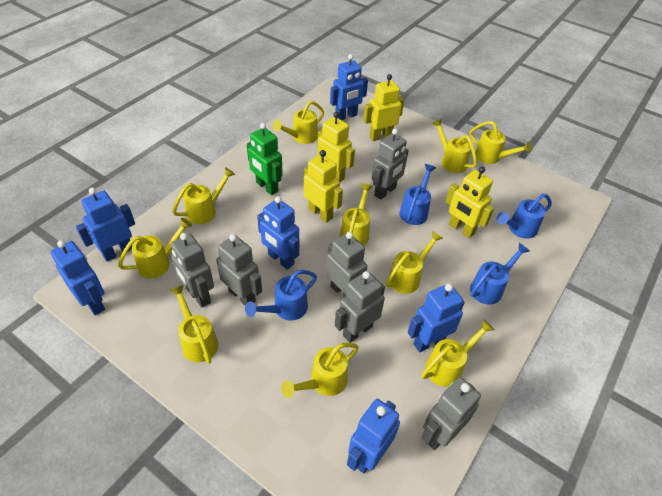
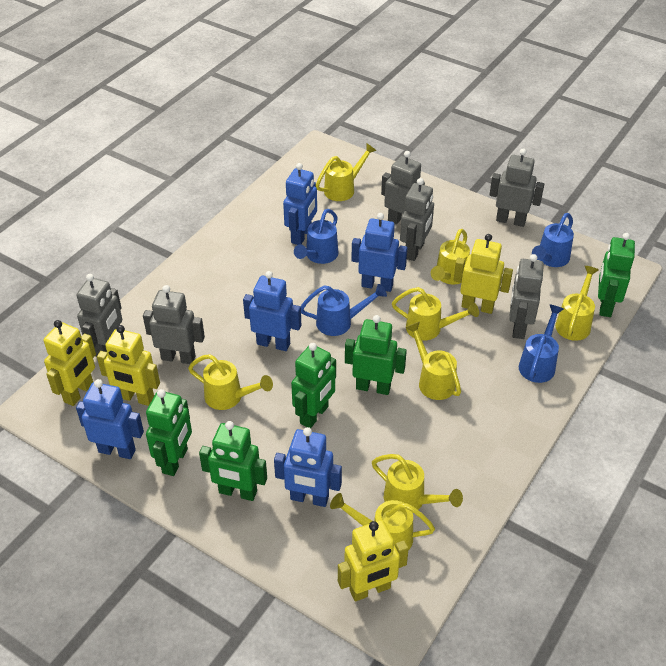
blue robot: [50,240,105,315] [76,187,135,261] [257,196,299,270] [330,54,368,120] [347,399,400,473] [408,283,465,352] = 6 -> [76,379,144,459] [243,271,301,351] [274,427,342,507] [283,163,317,245] [351,213,407,292] = 5
green robot: [247,123,283,195] = 1 -> [146,389,192,476] [199,421,267,501] [291,343,336,428] [345,315,407,395] [598,233,635,317] = 5
yellow watering can: [118,218,192,278] [170,285,218,364] [172,167,235,224] [273,101,324,144] [281,343,359,398] [340,183,373,246] [386,231,443,294] [421,319,495,387] [432,119,477,173] [470,121,532,164] = 10 -> [188,354,273,410] [316,143,377,201] [330,493,435,549] [372,454,463,513] [392,287,479,340] [406,321,461,400] [431,229,470,285] [555,266,599,341] = 8

